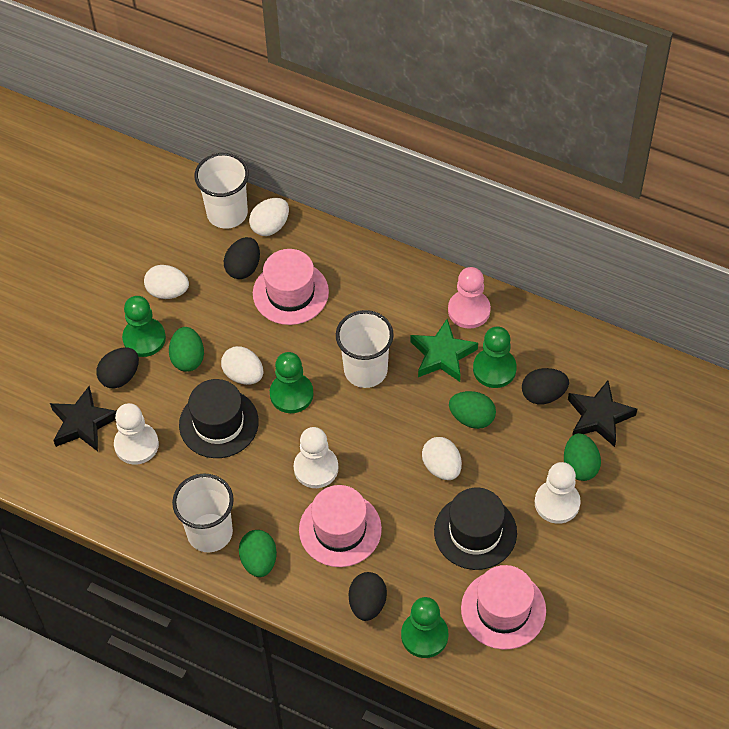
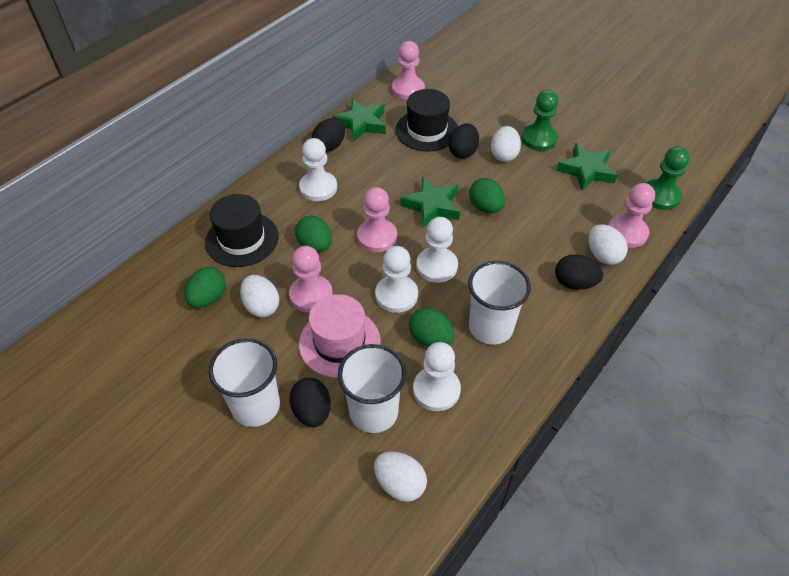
black star: [50,386,117,451] [568,381,637,447] = 2 -> none = 0
green pawn: [122,296,166,357] [270,352,314,413] [401,597,448,658] [473,326,517,388] = 4 -> [521,90,558,151] [646,146,690,210] = 2
green star: [410,319,478,382] = 1 -> [332,99,386,142] [400,177,460,228] [556,143,618,191] = 3
pink hat: [253,249,329,325] [299,485,382,567] [461,565,546,650] = 3 -> [299,294,381,378] = 1
pink pawn: [448,267,491,329] = 1 -> [289,246,333,313] [357,187,397,252] [392,41,425,100] [608,183,655,248] = 4
white pawn: [114,403,159,465] [294,427,338,488] [535,462,581,524] = 3 -> [299,138,337,201] [375,246,418,313] [413,342,461,411] [417,217,458,283] = 4

